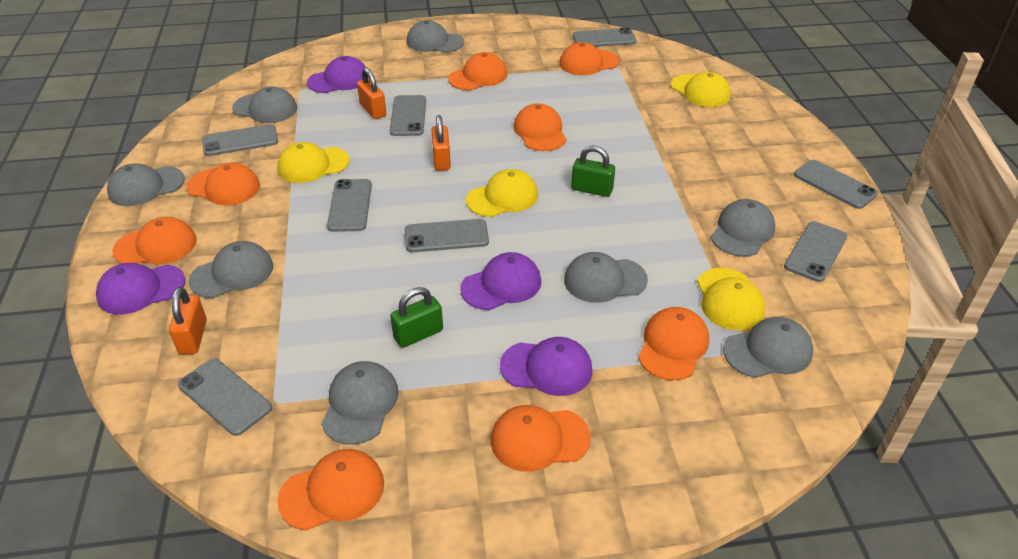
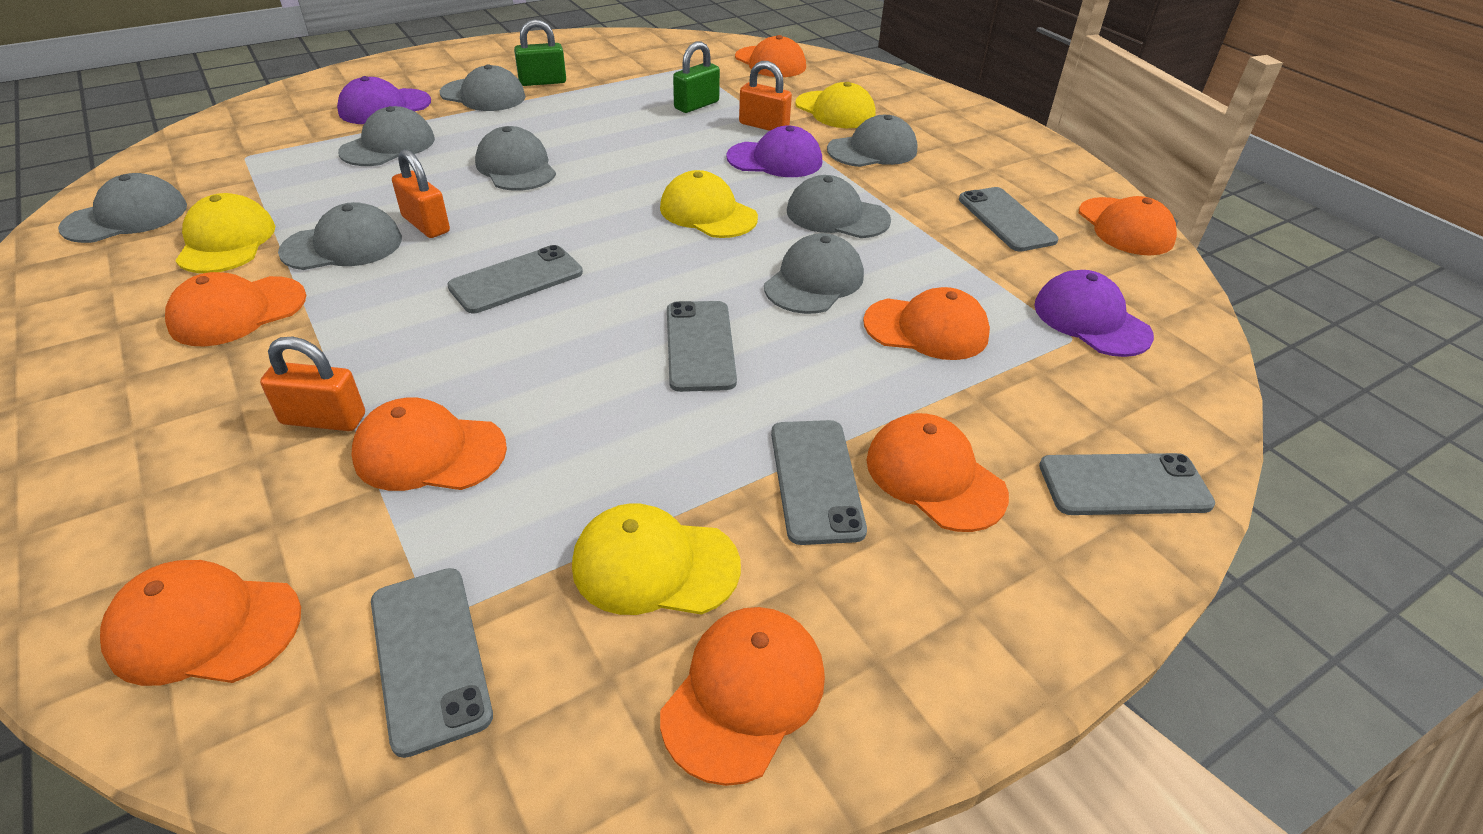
grey phone: [178,358,272,436] [202,124,278,156] [327,179,372,232] [390,95,426,136] [405,219,489,252] [573,28,637,47] [784,221,847,282] [794,160,878,209] = 8 -> [371,568,493,758] [447,245,583,313] [667,301,737,392] [771,420,867,545] [959,187,1059,252] [1039,453,1215,515] = 6
purple cap: [96,263,185,315] [307,56,369,93] [460,252,541,310] [500,337,593,396] = 4 -> [337,76,431,124] [726,126,822,177] [1034,270,1154,357] = 3

